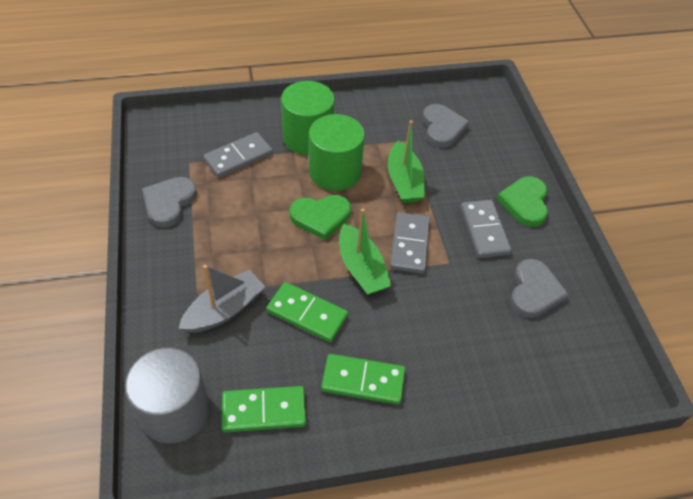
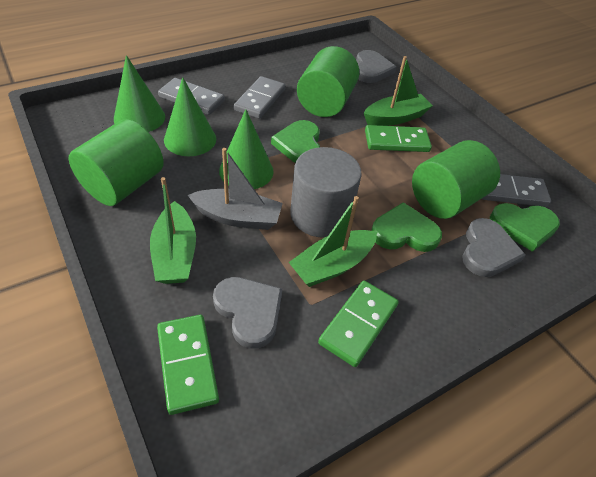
green boat: [339,208,392,295] [388,120,425,203] = 2 -> [150,177,196,284] [289,196,377,287] [364,56,433,126] = 3
green cone: none = 0 -> [114,55,165,132] [164,77,216,156] [219,109,274,189] = 3
green cylinder: [281,81,335,155] [309,114,365,191] = 2 -> [69,119,164,206] [297,46,359,117] [412,140,500,219] = 3
green heart: [289,195,351,240] [497,176,548,227] = 2 -> [271,120,320,163] [371,202,442,252] [490,203,560,252] = 3

